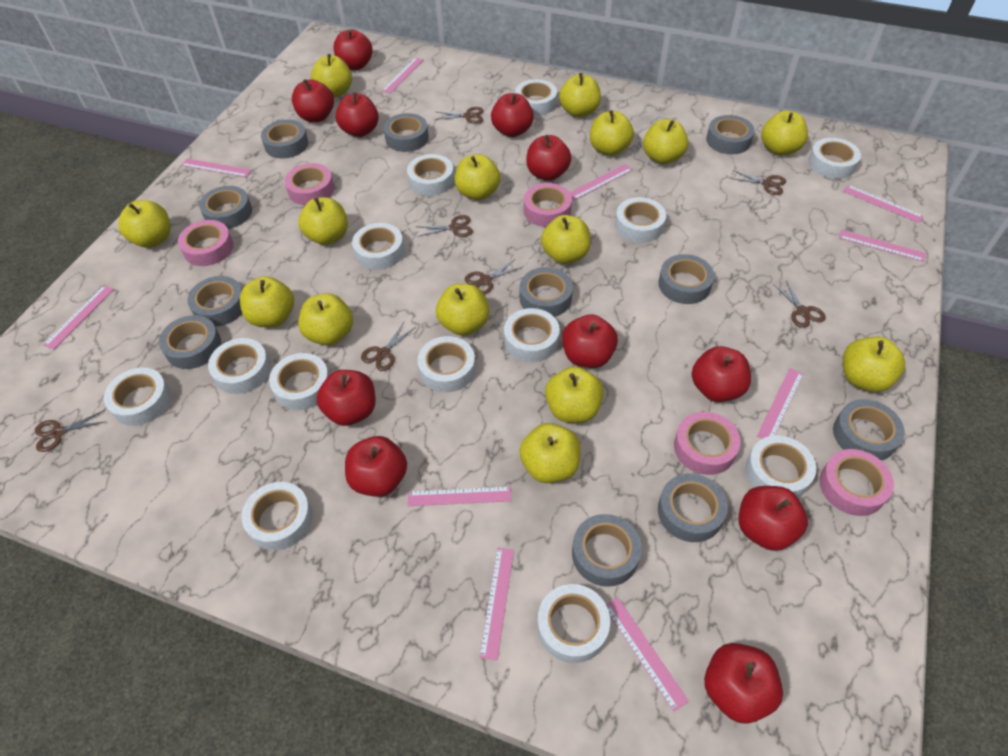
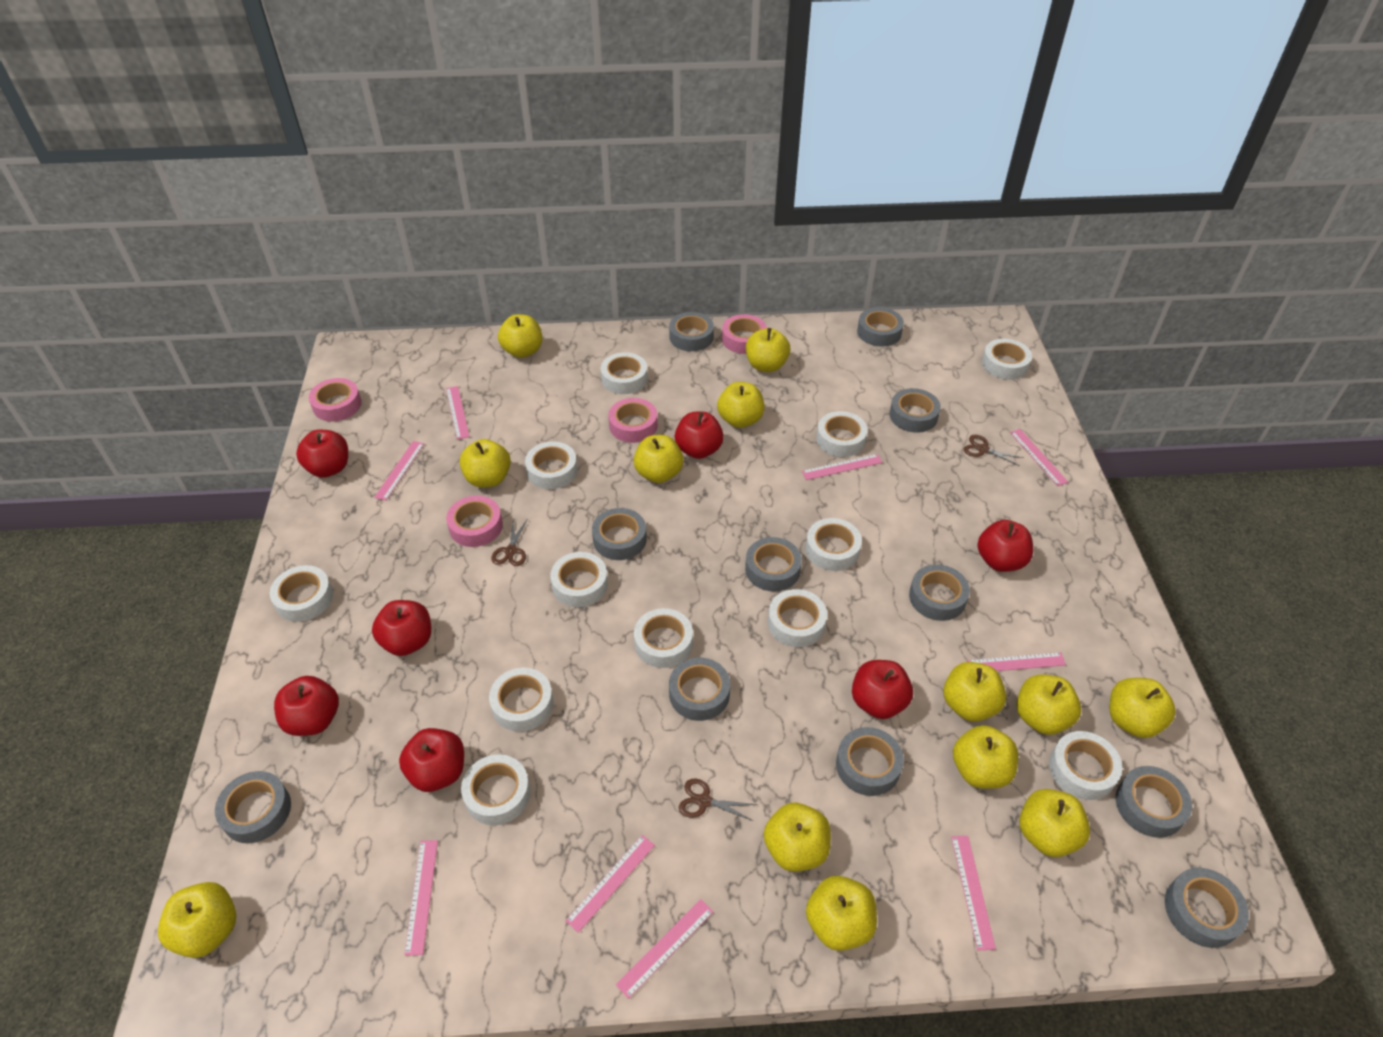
brown scissors: [35,410,105,452] [361,322,416,371] [417,215,473,237] [435,107,484,124] [465,259,522,295] [730,170,786,195] [773,280,826,328] = 7 -> [491,520,527,566] [679,779,757,821] [964,435,1024,466] = 3
pink ruler: [44,285,114,349] [181,158,251,177] [382,57,424,94] [408,486,512,506] [479,547,514,660] [570,164,633,200] [606,598,689,712] [757,368,804,439] [839,230,926,262] [843,185,924,223] = 10 -> [374,441,424,501] [404,840,438,956] [446,386,470,440] [565,835,655,933] [616,899,713,999] [802,454,883,480] [951,836,996,951] [967,652,1066,671] [1010,429,1068,486] = 9
pink tape: [178,220,234,266] [285,163,334,205] [524,183,572,227] [674,412,740,475] [819,449,894,516] = 5 -> [309,378,362,421] [446,496,503,547] [608,398,658,443] [722,314,767,354] = 4
red apple: [292,79,334,122] [317,370,376,426] [333,29,372,70] [335,92,379,137] [345,436,407,497] [491,93,534,137] [526,135,571,181] [562,314,618,368] [692,346,751,402] [704,643,783,724] [739,486,808,551] = 11 -> [274,676,339,736] [296,430,348,478] [372,600,431,656] [399,728,464,792] [675,412,724,459] [852,660,913,719] [977,520,1033,572] = 7
white tape: [104,368,171,426] [208,338,271,394] [242,482,313,550] [269,353,329,410] [352,223,404,270] [407,154,454,196] [418,336,476,392] [504,308,560,362] [515,79,557,116] [537,584,610,663] [615,197,666,243] [746,435,816,498] [808,138,861,179] = 13 -> [270,565,333,622] [461,754,531,825] [489,668,553,732] [525,441,578,489] [550,552,608,607] [601,352,648,394] [634,608,693,668] [768,589,827,647] [805,518,862,571] [816,411,868,457] [982,339,1032,380] [1049,731,1122,800] = 12
yellow apple: [118,200,170,248] [240,276,294,327] [298,293,353,345] [299,197,348,245] [311,54,352,97] [436,284,489,335] [455,154,501,200] [519,423,581,483] [541,215,591,264] [545,367,604,423] [559,73,601,118] [590,110,634,156] [643,119,689,164] [761,110,808,156] [843,337,905,392] = 15 -> [158,882,236,958] [460,439,511,488] [498,314,542,358] [633,435,684,483] [717,382,765,428] [746,328,790,372] [764,803,831,872] [806,876,877,951] [943,662,1006,722] [953,725,1018,789] [1017,674,1081,735] [1019,789,1090,857] [1109,678,1176,738] = 13

